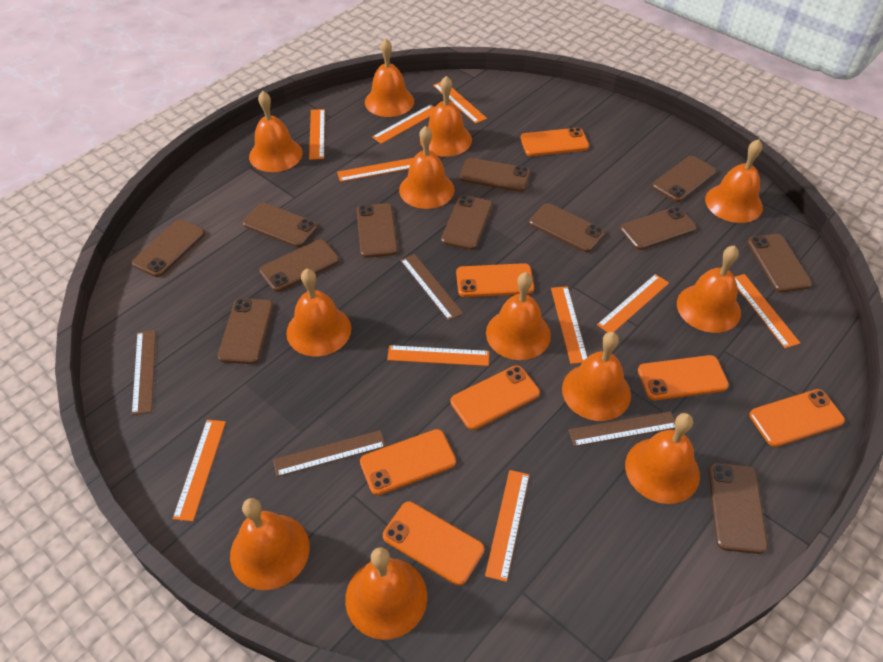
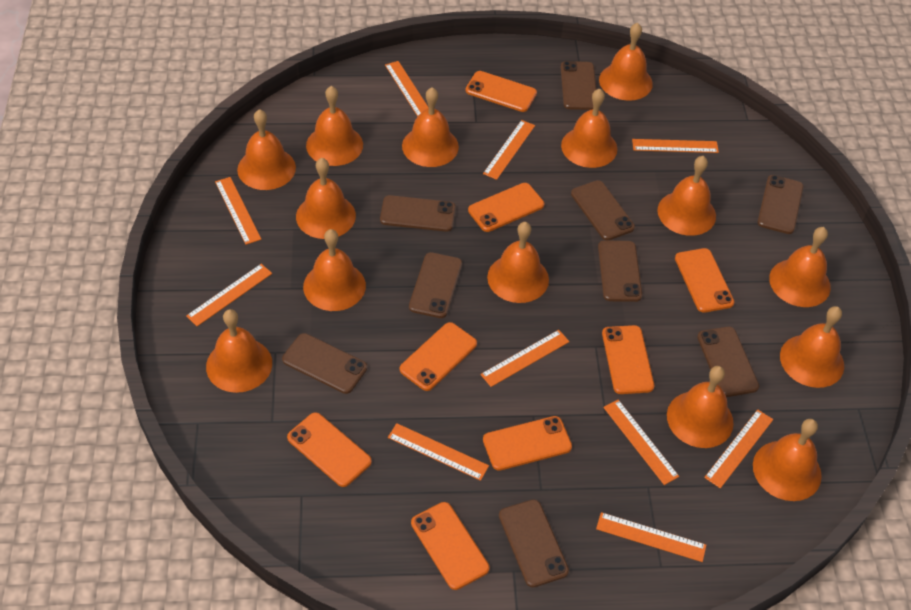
brown phone: [132,219,205,277] [218,298,273,364] [243,203,318,247] [260,239,339,292] [357,203,398,258] [441,195,492,250] [460,158,530,192] [529,203,605,252] [620,207,697,250] [652,156,716,202] [708,463,768,554] [747,234,812,292] = 12 -> [282,333,367,394] [380,195,456,232] [409,252,462,318] [499,499,569,587] [560,61,597,110] [571,180,635,240] [598,240,642,302] [697,326,759,397] [757,175,804,234] = 9
brown ruler: [132,330,156,415] [273,430,386,477] [400,254,463,321] [568,411,675,447] = 4 -> none = 0
orange bell: [230,498,310,590] [249,91,303,172] [286,269,351,356] [345,547,427,640] [365,38,414,117] [399,126,454,209] [420,76,472,157] [486,272,551,360] [562,332,631,421] [625,413,700,504] [677,245,741,333] [705,139,763,223] = 12 -> [206,309,272,393] [237,109,296,190] [296,158,356,239] [303,229,366,311] [306,86,363,166] [402,87,459,167] [487,222,549,303] [561,88,617,168] [599,23,653,101] [657,156,716,236] [667,366,734,448] [753,419,822,501] [769,227,831,307] [780,306,844,388] = 14
orange phone: [360,429,456,495] [383,502,484,586] [450,365,540,430] [456,263,534,297] [521,128,589,156] [638,355,729,400] [750,389,845,447] = 7 -> [287,412,372,487] [400,322,477,391] [411,502,490,590] [465,71,537,112] [468,183,544,232] [483,416,572,471] [602,325,654,394] [675,248,734,313] = 8

